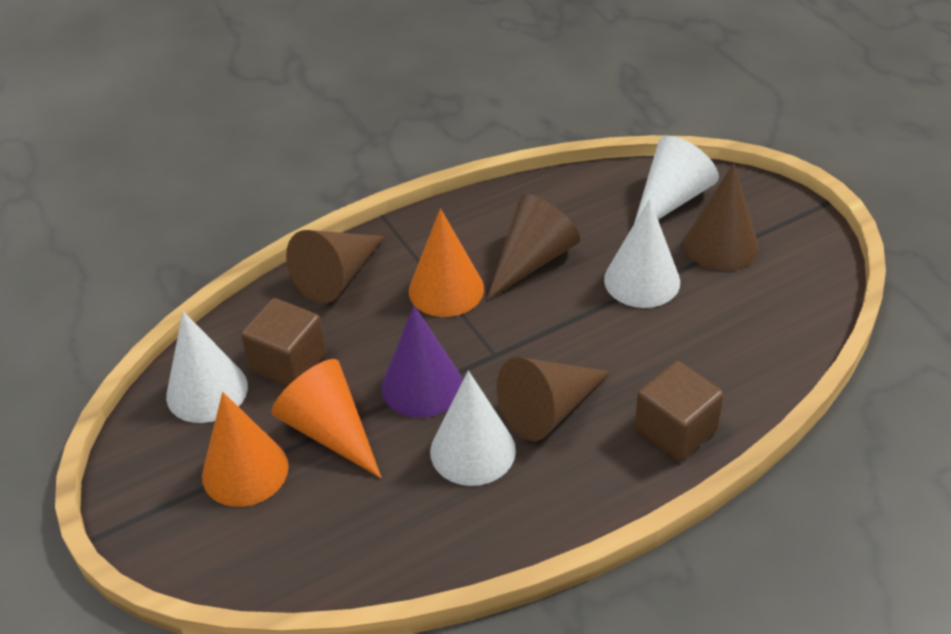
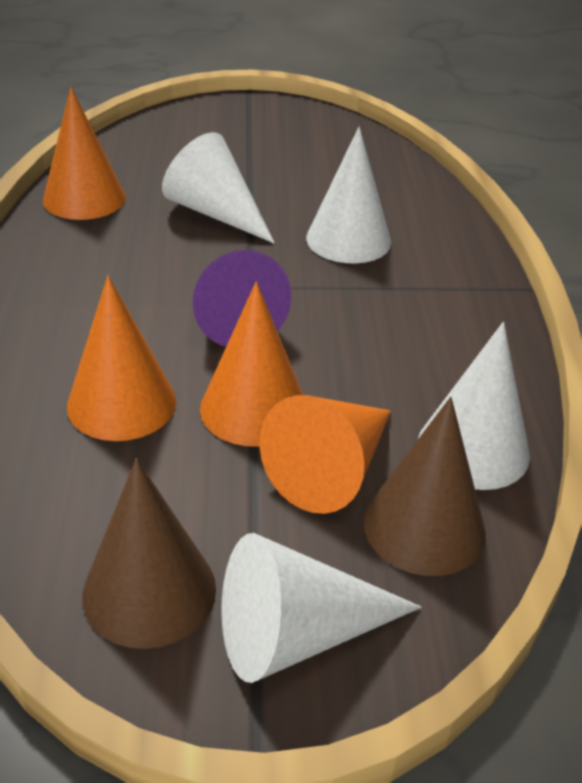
brown cone: [286,230,384,303] [487,194,580,300] [497,357,610,441] [684,163,759,271] = 4 -> [82,458,216,649] [363,397,486,576] = 2
brown cube: [241,298,326,387] [634,361,724,462] = 2 -> none = 0
orange cone: [202,392,289,507] [271,359,382,478] [409,208,484,317] = 3 -> [43,87,126,220] [67,275,176,441] [200,282,303,447] [259,395,391,514] = 4

